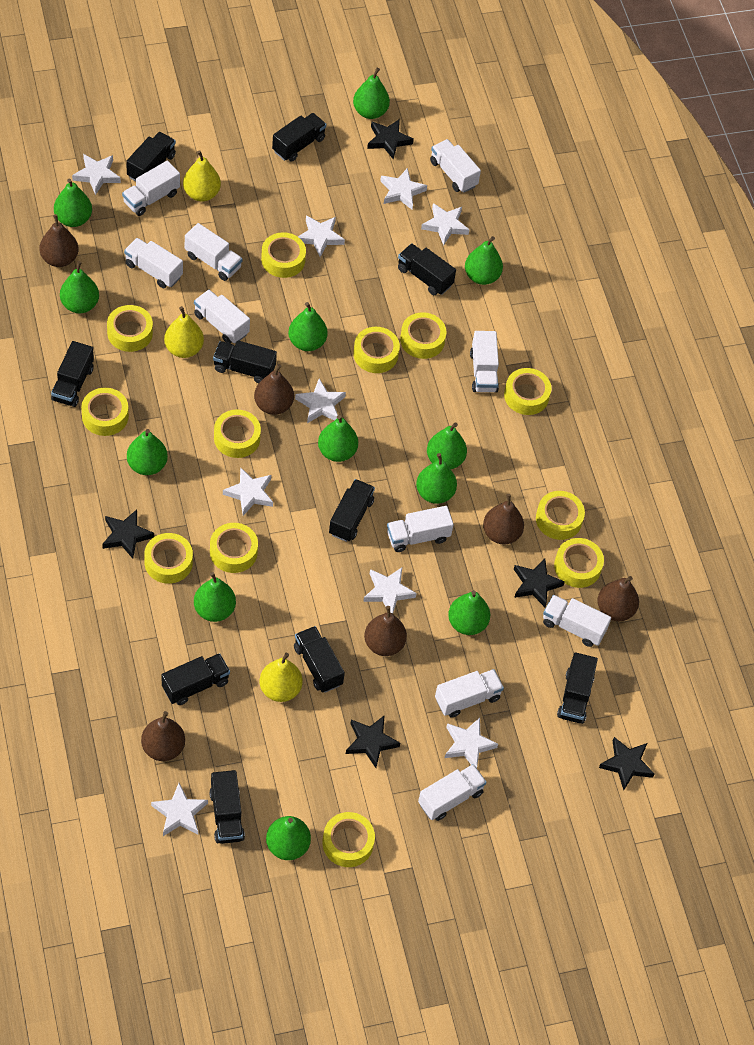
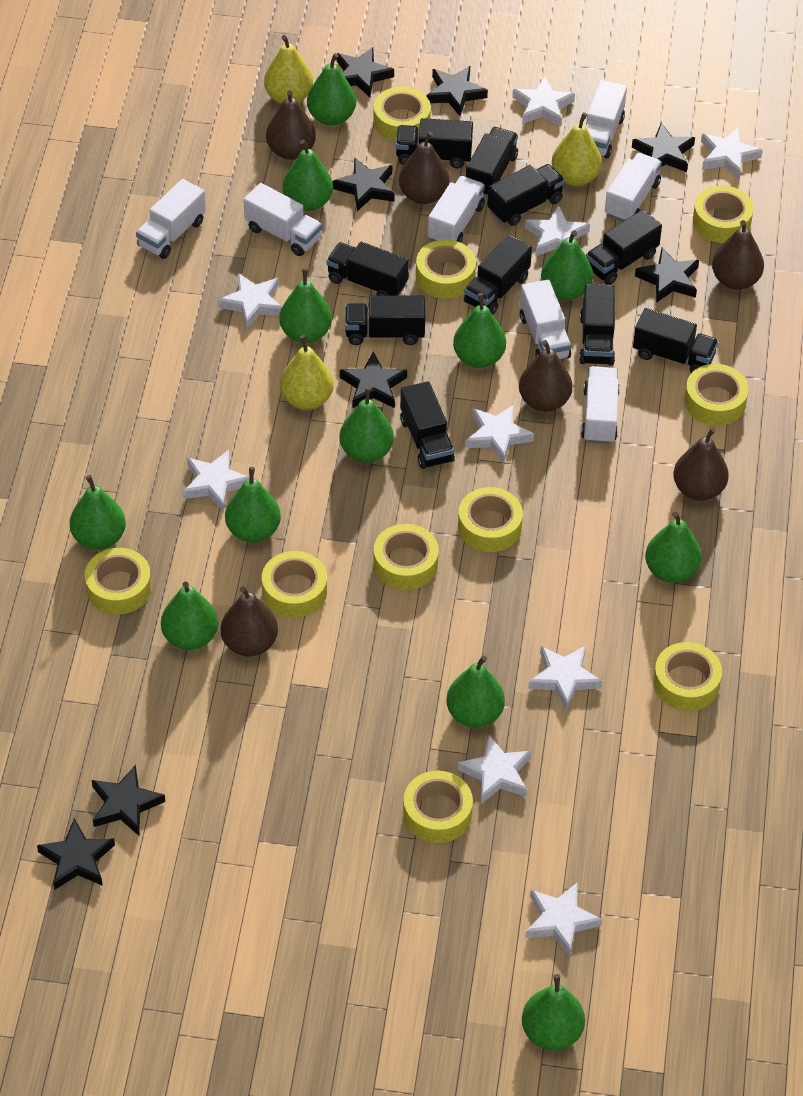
black star: [102,510,154,559] [346,716,400,768] [367,119,414,159] [514,558,565,607] [599,737,655,790] = 5 -> [37,818,115,890] [92,765,165,836] [333,157,394,211] [337,47,394,97] [340,352,407,408] [426,66,488,116] [632,123,695,172] [635,248,699,303] = 8
white truck: [122,161,180,216] [124,238,183,288] [185,223,243,281] [194,290,250,344] [387,506,454,552] [418,764,487,821] [430,139,481,193] [435,669,504,718] [470,331,499,393] [543,595,611,647] = 10 -> [136,179,206,259] [244,183,322,256] [428,176,485,243] [520,280,571,359] [581,366,620,444] [586,80,627,158] [605,153,662,222] = 7
yellow tape: [81,388,129,436] [107,305,153,352] [144,533,193,584] [210,523,258,573] [214,409,261,458] [261,232,306,278] [323,812,375,867] [353,327,400,373] [400,312,446,359] [504,368,551,415] [536,491,585,540] [554,538,604,588] = 12 -> [85,548,152,614] [262,551,327,618] [373,87,431,142] [373,524,439,590] [403,771,473,843] [416,240,476,299] [458,487,523,552] [653,642,722,711] [684,364,748,426] [693,185,754,243] = 10

